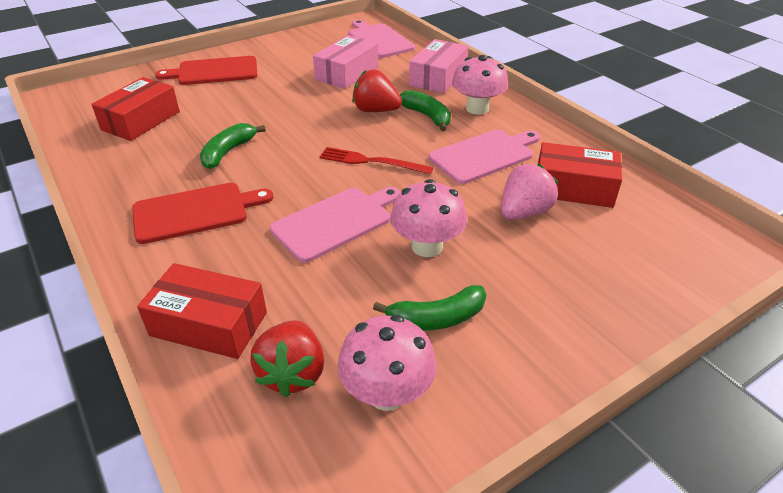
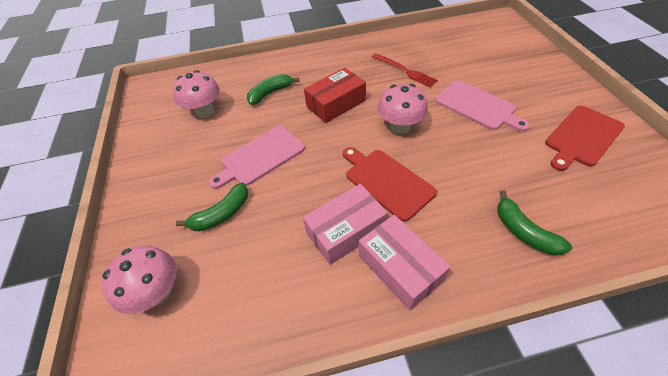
pink cutting board: [270,187,400,263] [348,20,415,58] [429,129,540,184] = 3 -> [209,126,305,189] [435,80,530,132] = 2
pink strawberry: [501,164,558,220] = 1 -> none = 0
red box: [91,77,180,141] [137,263,267,359] [538,142,622,208] = 3 -> [304,68,366,123] = 1
red strawberry: [250,320,324,397] [352,69,402,112] = 2 -> none = 0

